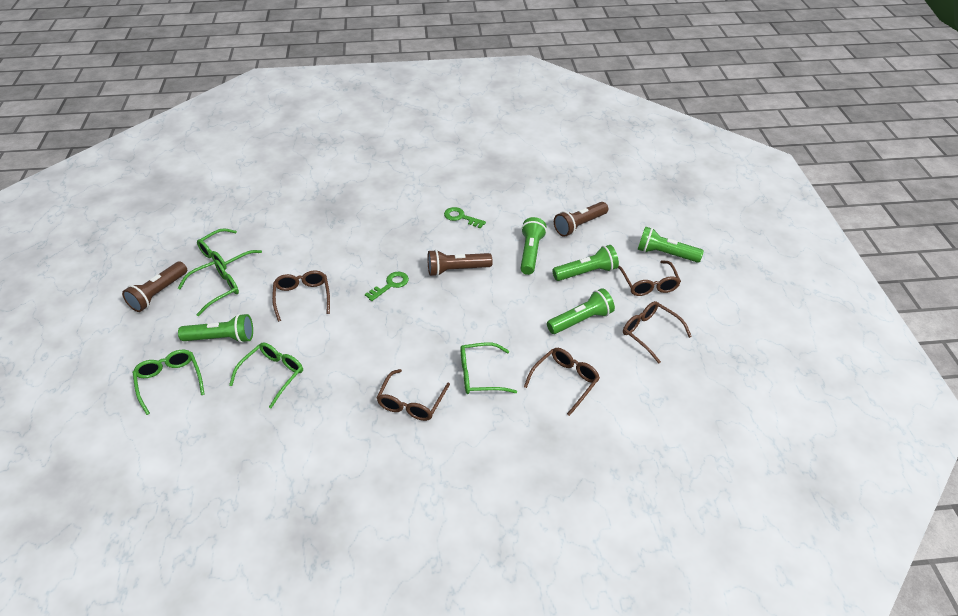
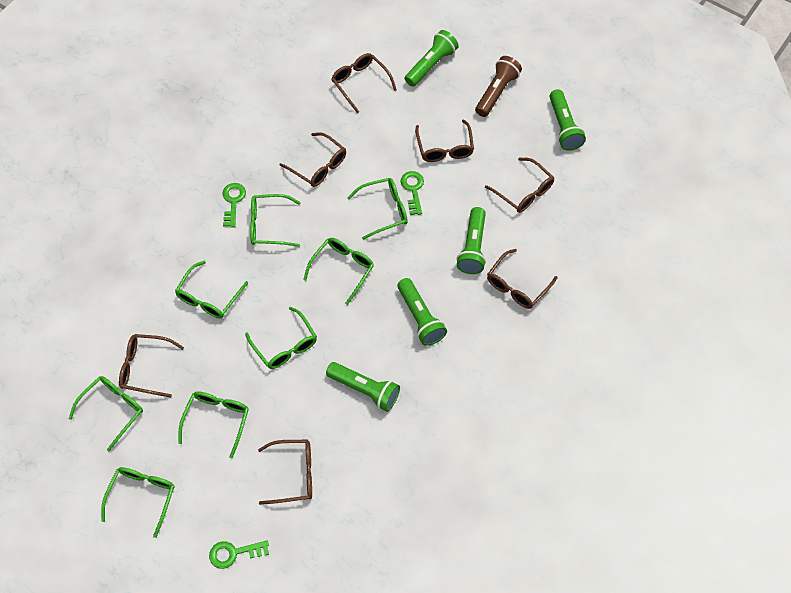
brown flashlight: [122,261,187,312] [427,249,493,276] [554,202,608,237] = 3 -> [475,56,522,117] = 1
brown glasses: [272,270,330,322] [376,369,450,421] [524,348,600,416] [618,260,681,296] [623,301,692,364] = 5 -> [119,334,184,398] [258,440,312,505] [280,132,346,187] [331,53,397,113] [415,119,474,162] [485,158,554,213] [487,249,558,309] = 7
green glasses: [133,350,205,415] [178,259,239,316] [197,228,262,270] [229,342,303,408] [461,342,517,394] = 5 -> [69,376,143,451] [101,467,175,538] [175,261,248,319] [179,391,249,458] [245,307,317,369] [250,194,301,247] [303,238,374,305] [347,178,408,240] = 8
green key: [365,272,409,301] [444,207,486,229] = 2 -> [209,541,269,569] [223,183,246,228] [401,171,424,215] = 3

